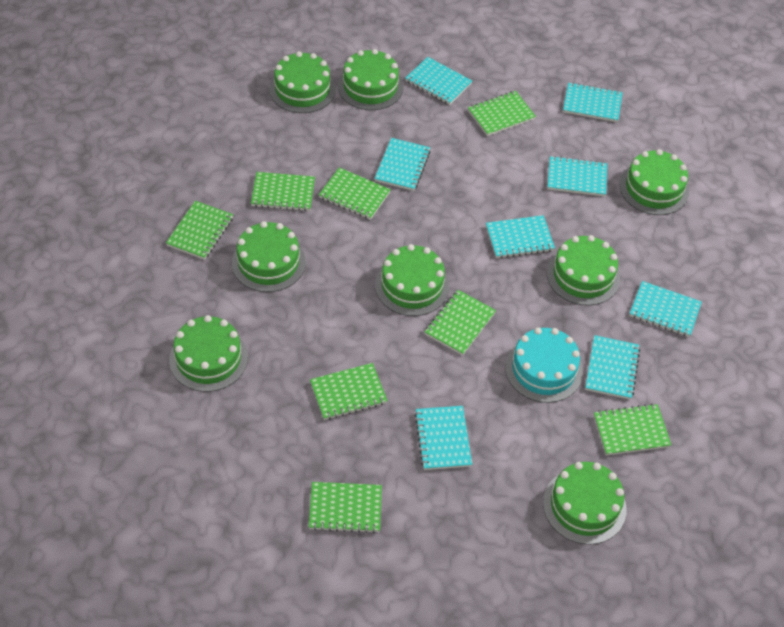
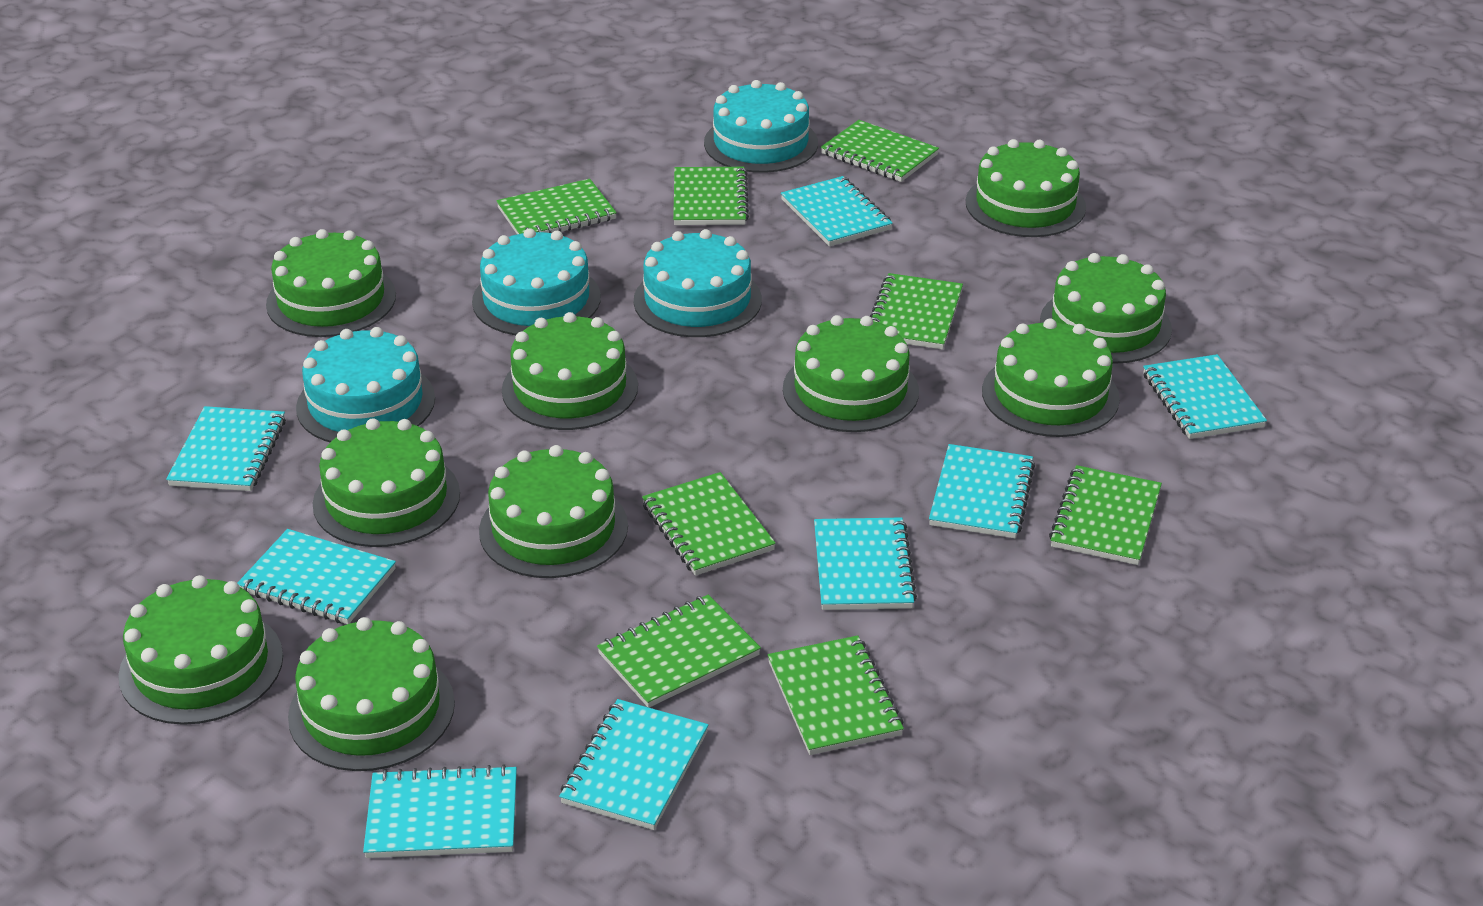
green cake: [169,315,248,392] [232,221,306,292] [269,51,336,113] [338,49,404,110] [375,244,449,316] [543,462,626,545] [547,235,620,306] [619,149,689,215] = 8 -> [118,575,283,725] [266,229,396,337] [288,617,455,771] [313,418,460,547] [479,445,628,578] [502,312,638,430] [783,315,919,432] [966,139,1086,237] [982,318,1120,437] [1040,253,1172,364] = 10
turquoise cake: [505,327,583,403] = 1 -> [296,327,435,442] [472,228,601,335] [634,229,762,337] [704,80,818,173] = 4

